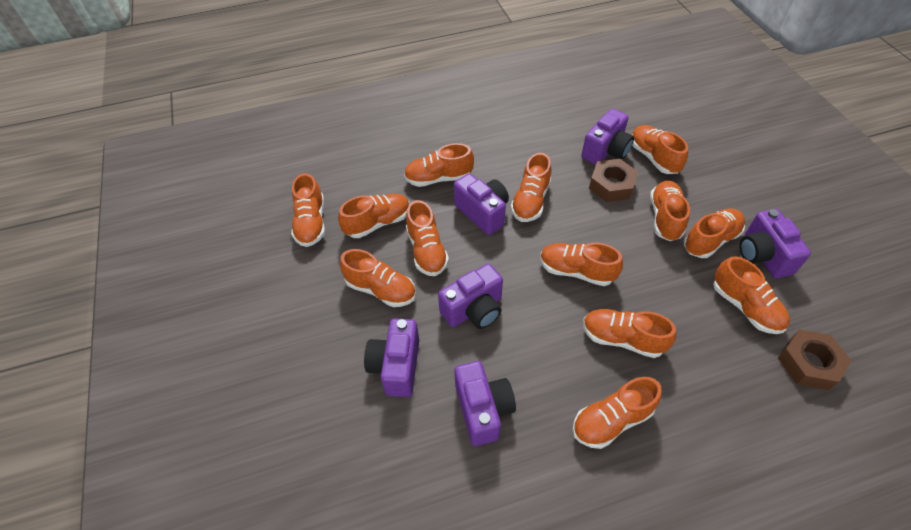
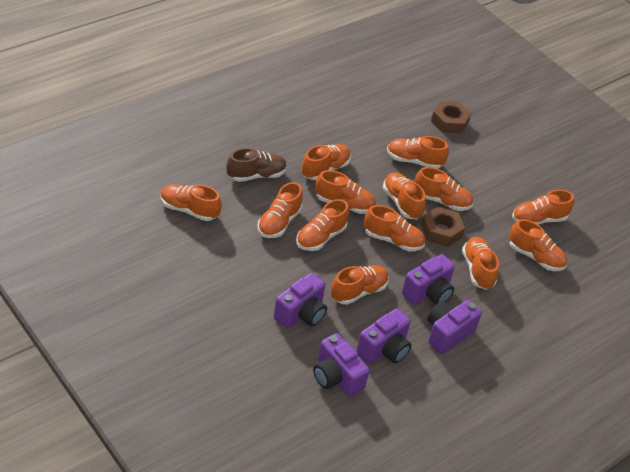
brown shoe: none = 0 -> [227,148,287,182] = 1
purple camera: [364,318,419,397] [438,264,503,329] [454,173,509,235] [455,361,516,446] [581,109,634,165] [740,209,811,278] = 6 -> [274,273,327,328] [313,333,370,397] [356,308,411,364] [402,254,455,305] [427,300,482,354] = 5

